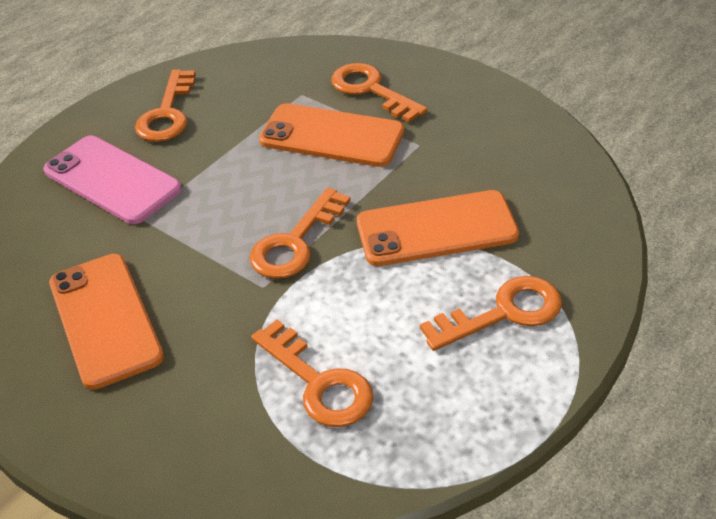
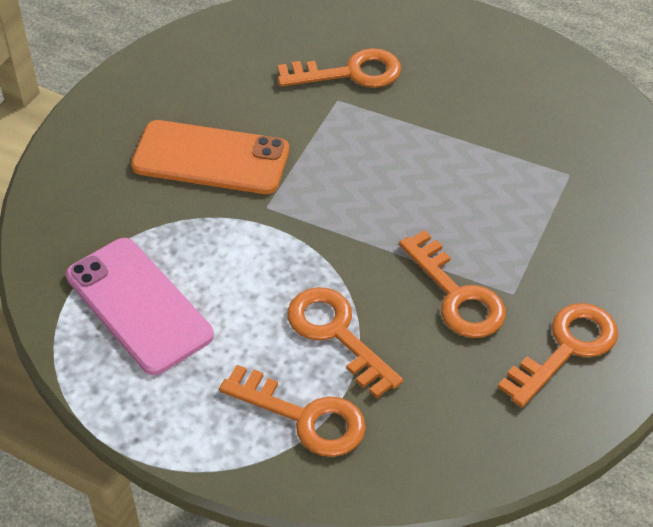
orange phone: [49,254,164,390] [259,103,404,167] [357,190,519,266] = 3 -> [131,120,289,194] = 1

